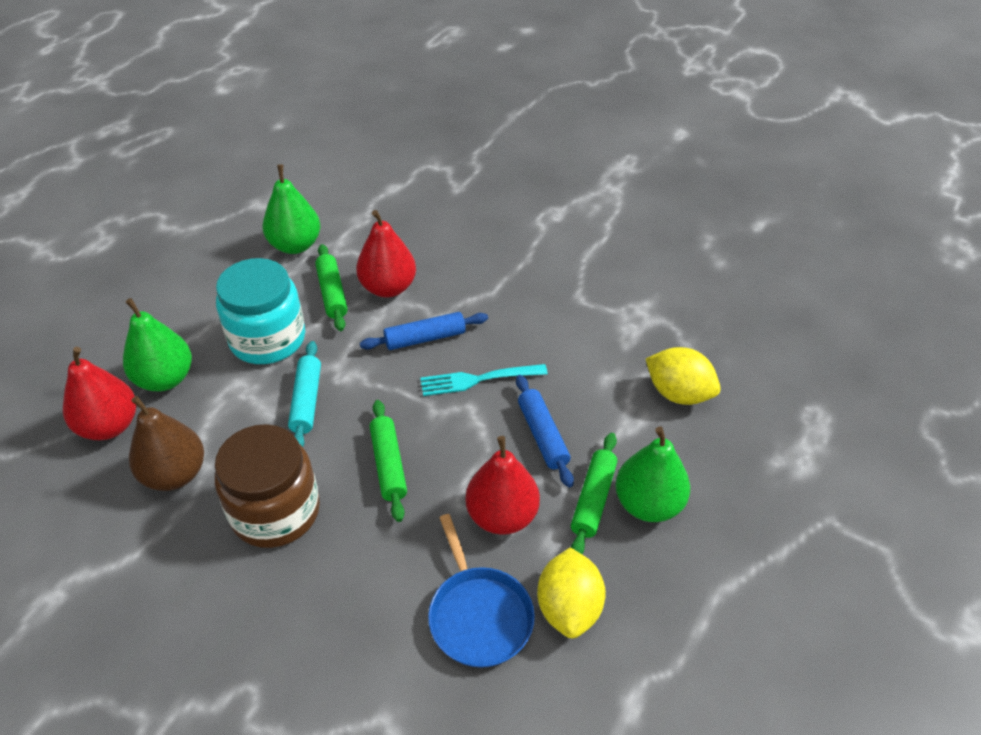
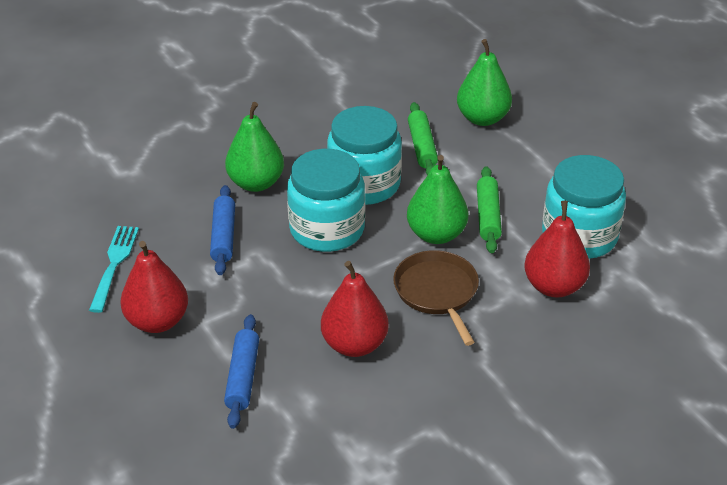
blue pan: [428,514,535,668] = 1 -> none = 0
brown jar: [215,424,320,548] = 1 -> none = 0
brown pan: none = 0 -> [393,250,479,346] = 1
brown pear: [129,396,204,491] = 1 -> none = 0
green rolling pin: [315,244,348,331] [370,400,407,522] [571,433,617,554] = 3 -> [408,102,438,175] [477,166,502,253] = 2
turquoise jar: [216,258,305,364] = 1 -> [287,149,365,252] [327,106,402,205] [542,155,626,259] = 3
turquoise rolling pin: [288,341,321,447] = 1 -> none = 0
yellow lemon: [537,548,606,638] [646,347,721,405] = 2 -> none = 0

